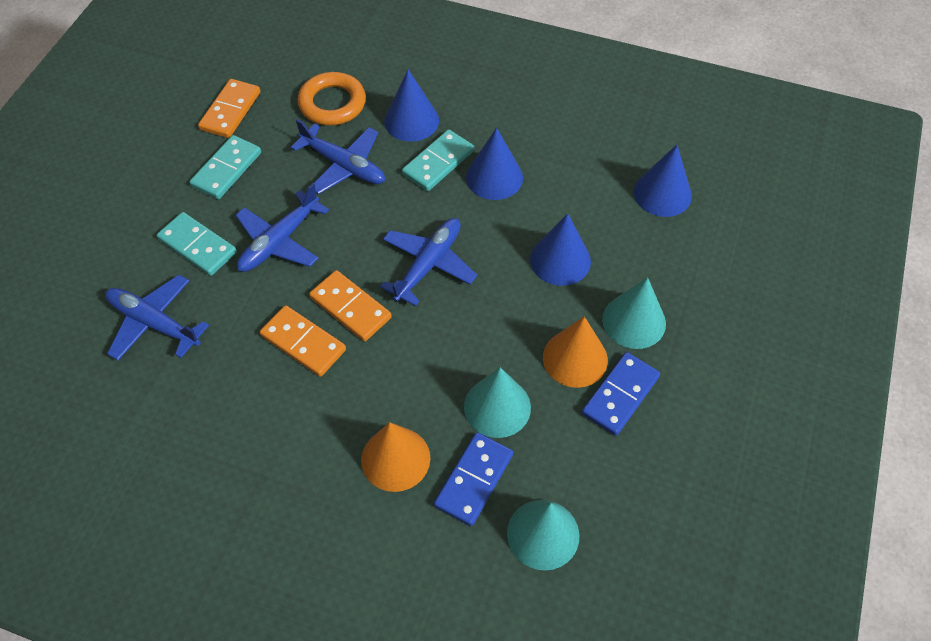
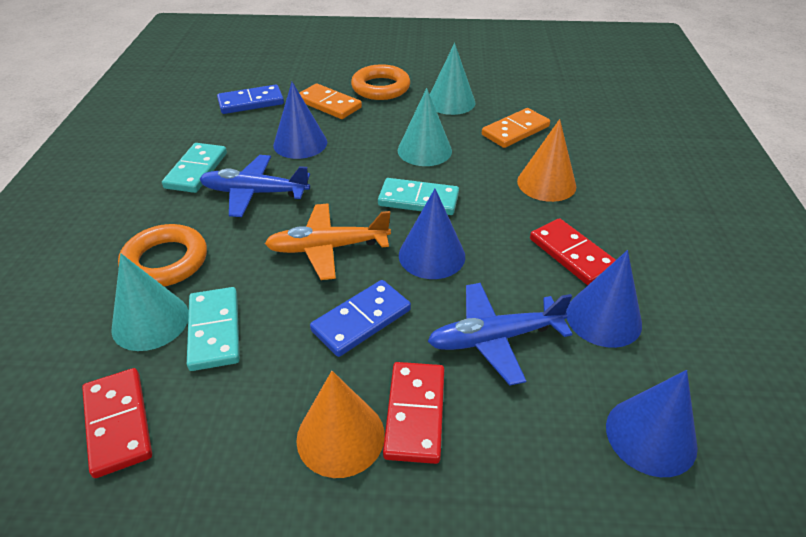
blue plane: [105,275,209,360] [236,183,329,272] [290,119,385,194] [380,218,477,306] = 4 -> [199,155,310,217] [427,283,572,386] = 2
orange domino: [198,79,260,138] [260,305,346,377] [309,270,392,342] = 3 -> [299,84,362,119] [482,108,550,148] = 2
orange plane: none = 0 -> [265,203,391,280] = 1
orange ring: [298,72,366,126] = 1 -> [118,224,207,286] [351,64,410,100] = 2
red domino: none = 0 -> [82,368,152,478] [383,362,444,464] [530,218,616,285] = 3

